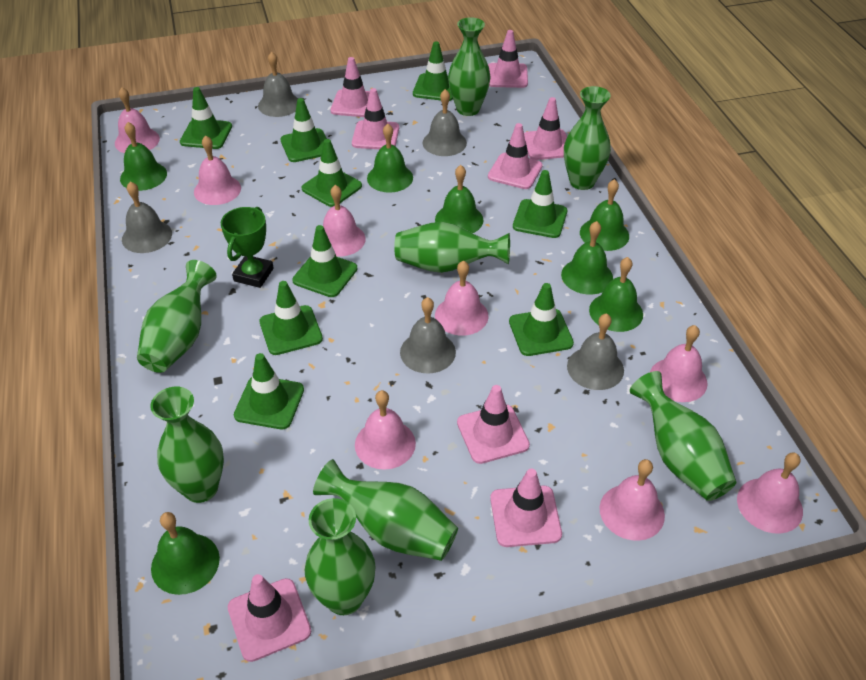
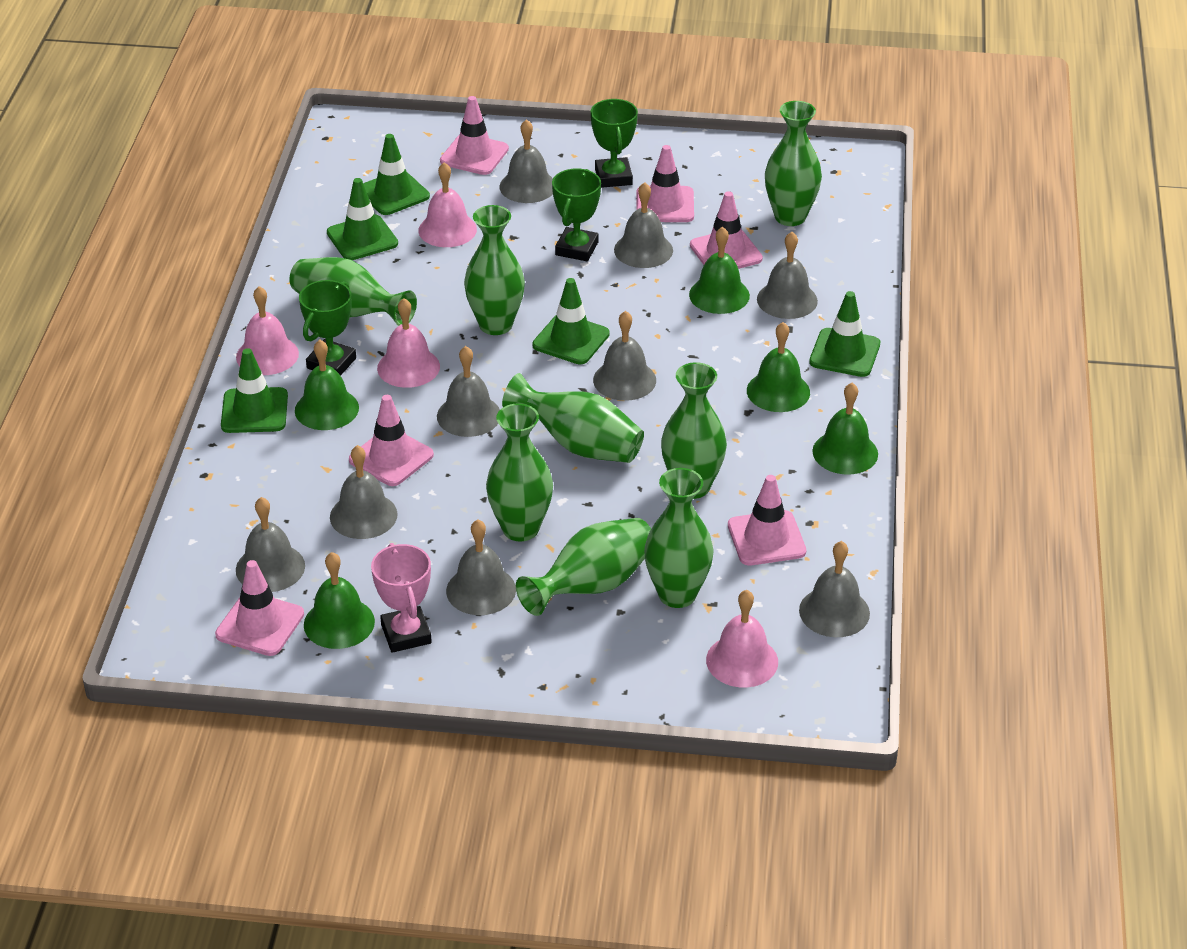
green bell: [120,122,167,191] [151,512,220,595] [367,124,413,193] [435,165,483,233] [561,221,613,294] [580,179,629,251] [589,257,643,332] = 7 -> [295,340,359,430] [304,552,375,649] [689,226,750,314] [747,322,810,412] [812,383,878,475] = 5
green traffic cone: [180,87,232,149] [234,353,304,429] [260,281,323,355] [280,98,327,162] [292,225,357,297] [302,139,362,207] [413,41,453,101] [509,283,574,356] [513,170,567,238] = 9 -> [221,348,288,433] [327,178,398,260] [363,134,430,215] [532,278,610,364] [809,291,880,377] = 5
green trophy: [221,207,274,288] = 1 -> [299,280,356,376] [552,168,601,261] [591,99,638,188] = 3
grey bell: [122,181,172,253] [258,52,298,117] [400,297,456,373] [423,89,467,156] [567,313,624,390] = 5 -> [236,497,305,592] [330,445,398,539] [437,346,500,437] [446,519,516,615] [500,119,553,203] [593,311,656,401] [614,182,673,268] [757,232,818,319] [799,541,870,637] = 9
pink bell: [115,87,160,153] [194,135,241,205] [323,185,365,257] [355,390,416,470] [435,260,489,336] [599,459,665,541] [650,325,708,402] [737,452,803,534] = 8 -> [236,286,299,375] [377,298,440,388] [418,162,477,247] [706,590,778,688] = 4
pink traffic cone: [228,574,311,662] [330,57,370,117] [352,88,399,149] [457,385,530,464] [488,30,528,88] [488,123,543,189] [490,468,562,547] [524,97,567,160] = 8 -> [215,560,304,656] [349,395,434,486] [440,96,509,175] [636,145,694,222] [690,191,763,269] [728,475,806,565] = 6
pink trophy: none = 0 -> [371,543,432,653] = 1

